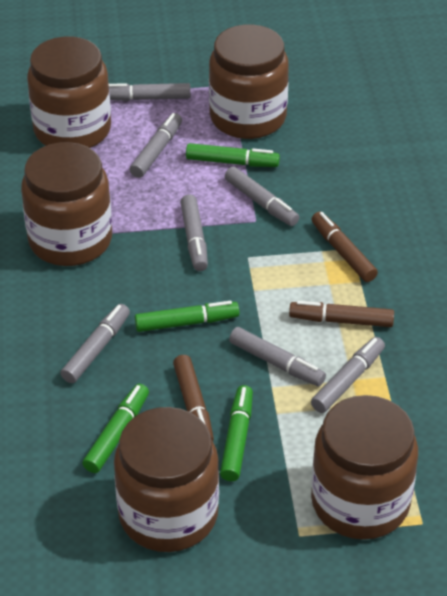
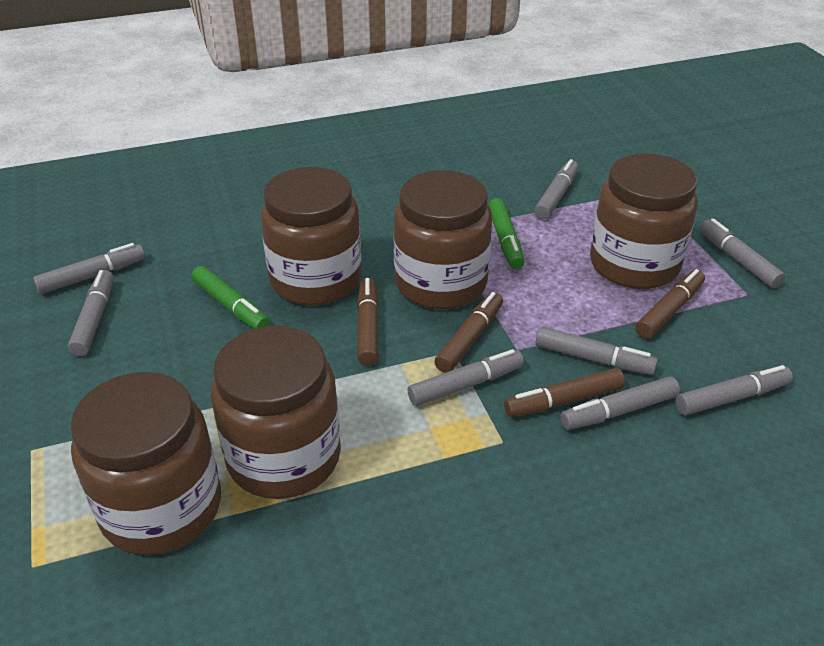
brown marker: [173,355,214,441] [289,301,394,327] [312,211,378,282] = 3 -> [357,278,379,366] [434,292,503,373] [504,368,625,417] [635,269,705,339] = 4
green marker: [82,384,149,473] [135,301,239,332] [186,143,280,167] [220,385,253,481] = 4 -> [191,266,270,329] [488,198,525,269] = 2
grey marker: [61,304,130,383] [109,83,191,101] [130,113,182,178] [180,195,208,271] [225,167,299,226] [229,327,326,386] [311,337,385,413] = 7 -> [33,243,145,294] [67,270,114,356] [407,349,524,406] [534,159,578,219] [536,326,658,375] [561,376,680,430] [676,365,793,415] [700,218,785,288] = 8

